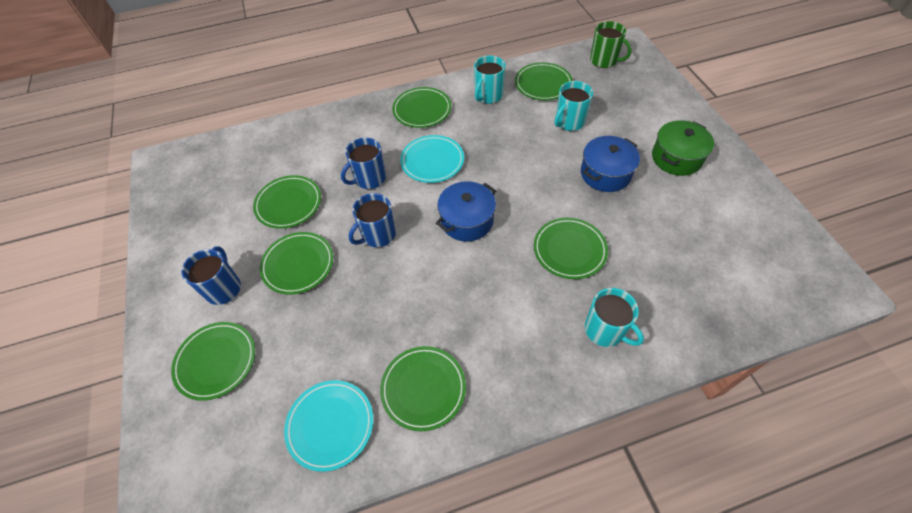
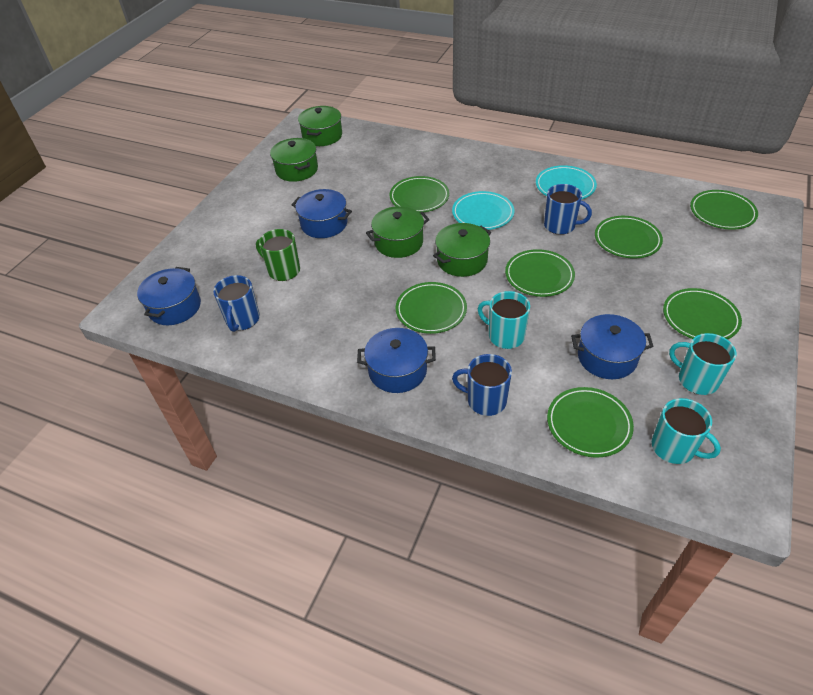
blue pot: [436,181,496,242] [581,136,640,192] = 2 -> [137,267,201,325] [292,189,352,238] [357,328,436,393] [571,314,654,379] = 4
green pot: [652,120,714,176] = 1 -> [270,138,318,182] [298,106,342,146] [366,206,430,258] [433,223,491,277] = 4

